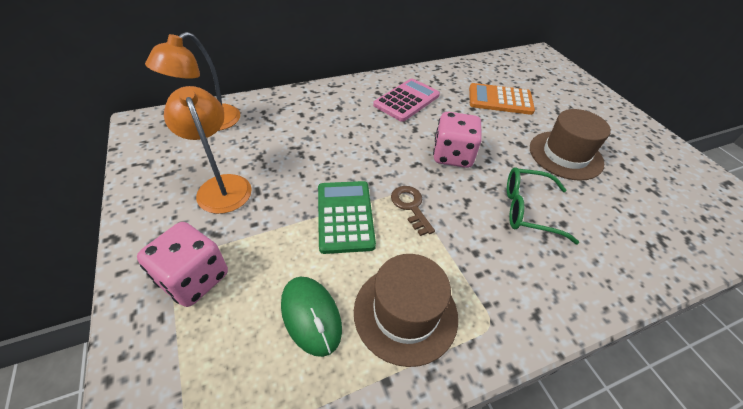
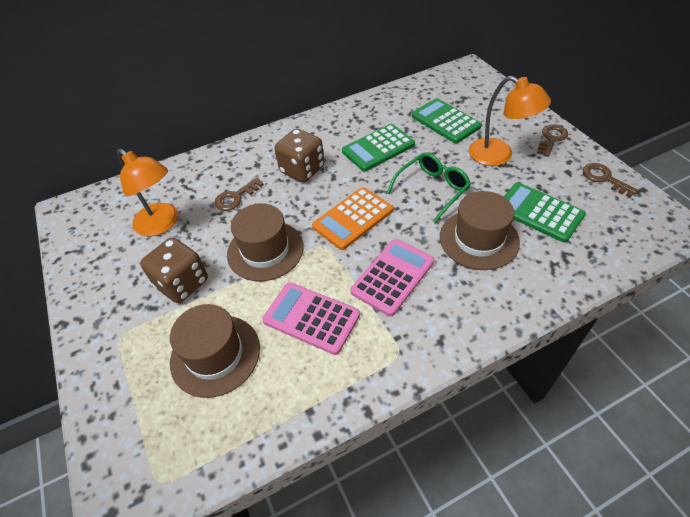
brown dice: none = 0 -> [140,237,208,303] [274,129,325,183] = 2
brown hat: [354,254,458,367] [530,109,611,181] = 2 -> [170,304,260,398] [227,203,304,281] [440,191,520,270] = 3
brown key: [391,186,435,236] = 1 -> [214,178,264,211] [537,125,569,157] [583,163,639,197] = 3
green calculator: [318,181,376,254] = 1 -> [342,124,415,171] [412,98,482,143] [504,183,586,242] = 3
green mouse: [281,276,342,357] = 1 -> none = 0
pink calculator: [373,78,440,122] = 1 -> [262,282,360,355] [350,239,434,316] = 2
pink dice: [137,222,228,307] [433,112,482,168] = 2 -> none = 0

